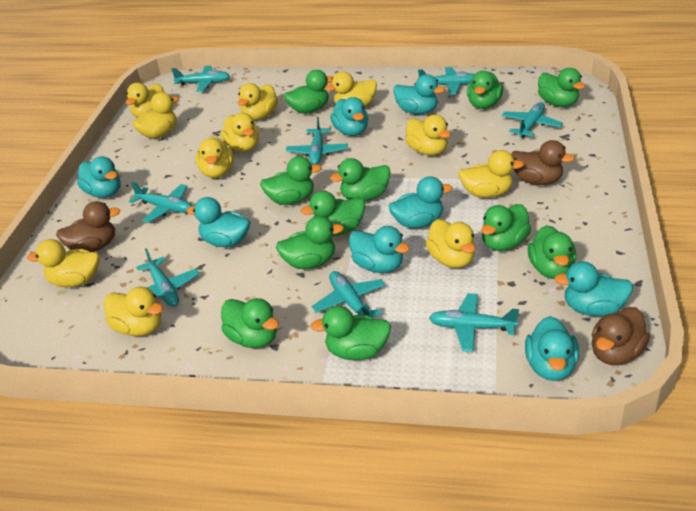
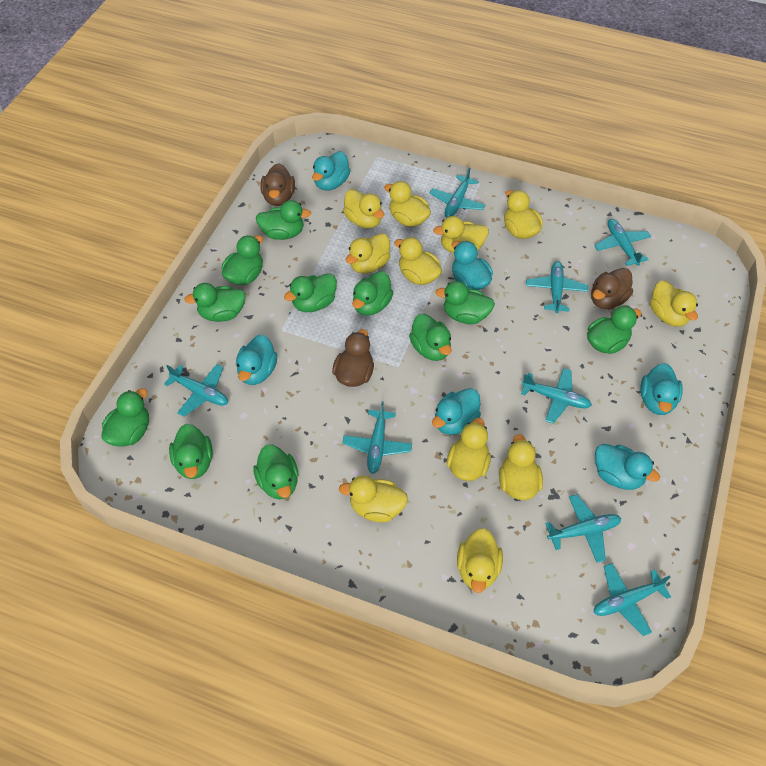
turquoise duck: [77,156,120,198] [186,197,250,247] [330,97,368,136] [349,226,410,273] [389,176,452,228] [393,74,445,114] [525,316,579,381] [554,261,633,316] = 8 -> [236,335,278,385] [312,151,351,191] [432,388,481,435] [452,241,493,290] [595,444,660,490] [640,363,683,415] = 6

